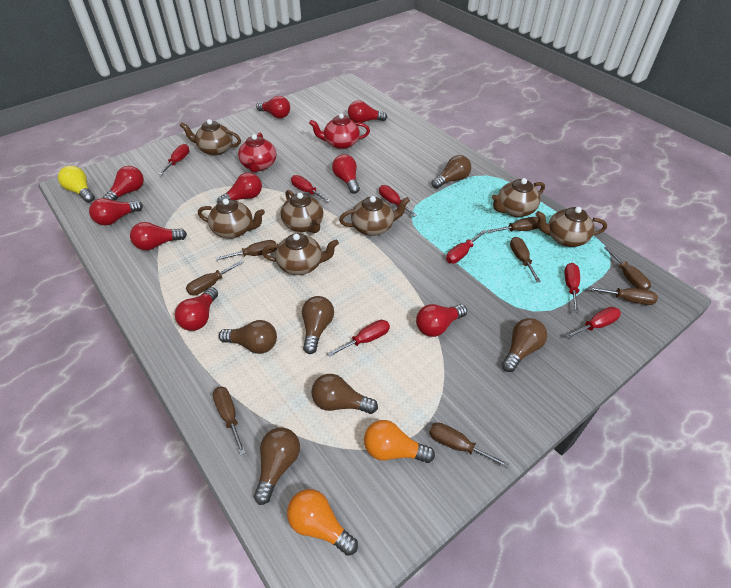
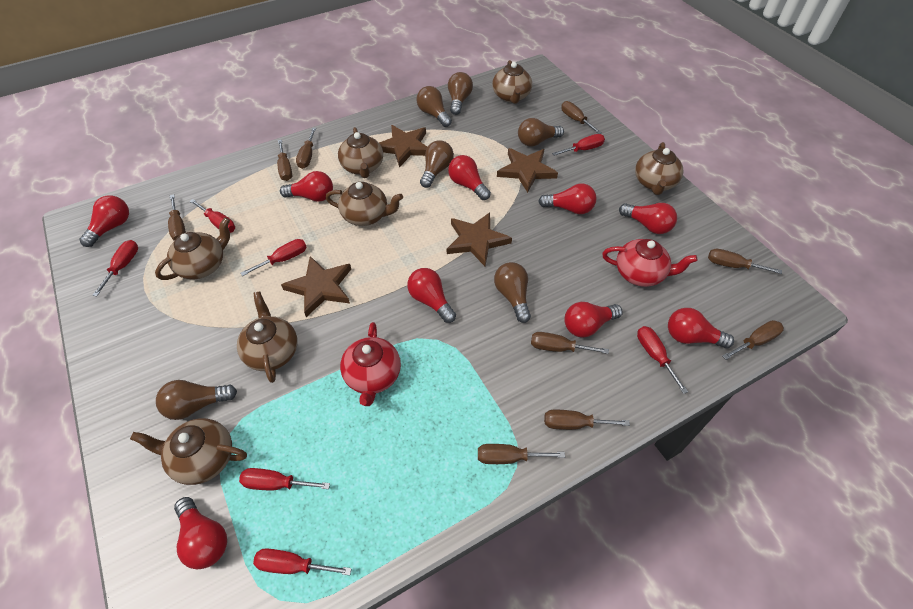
brown screwdriver: [186,260,244,295] [213,387,246,455] [216,240,277,260] [429,423,509,468] [487,217,538,233] [510,237,541,283] [588,286,658,305] [604,246,651,290] = 8 -> [168,194,186,241] [277,140,292,181] [296,128,316,169] [478,444,565,464] [531,332,609,354] [544,410,630,430] [561,101,602,134] [708,249,782,274] [723,320,784,360] = 9
brown star: none = 0 -> [281,256,351,317] [379,125,427,168] [447,212,512,266] [497,148,558,193] = 4
orange light bulb: [287,489,358,556] [364,420,435,463] = 2 -> none = 0
yellow light bulb: [58,166,95,203] = 1 -> none = 0

